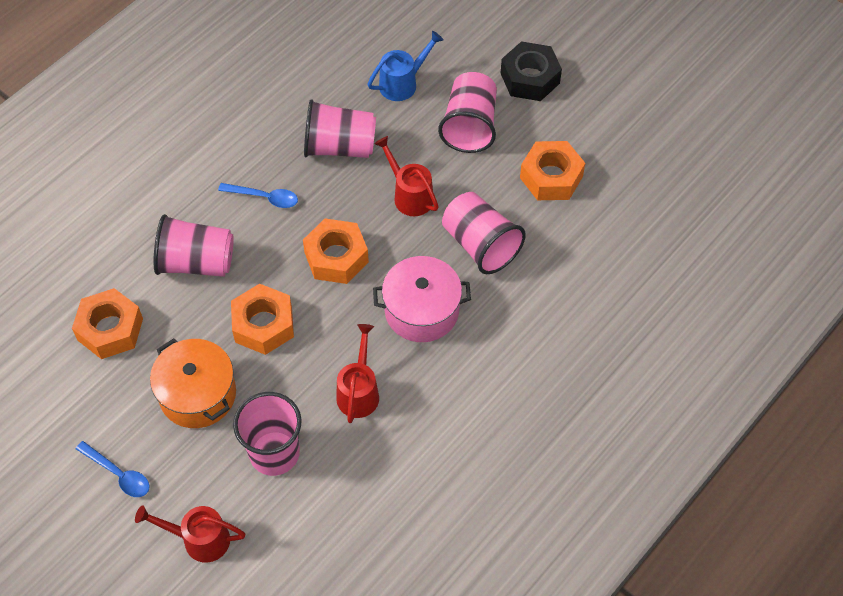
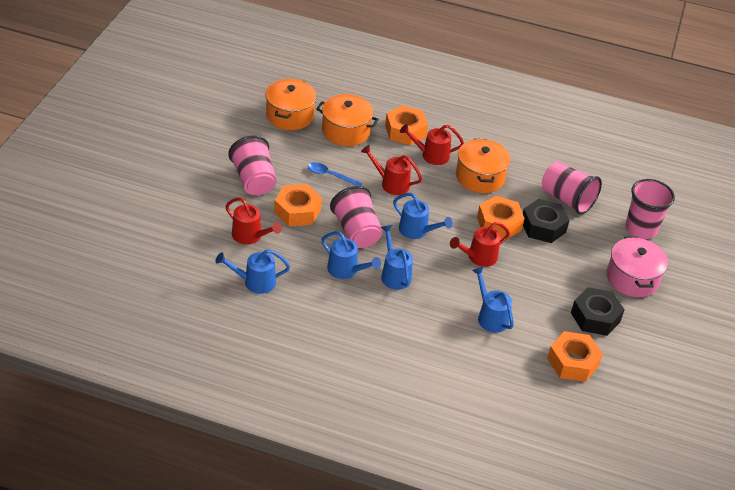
black nut: [500,41,562,101] = 1 -> [523,199,570,243] [571,287,625,336] = 2
blue spoon: [76,441,150,497] [218,183,298,208] = 2 -> [308,162,363,186] = 1
blue watering can: [368,31,444,101] = 1 -> [215,249,290,294] [321,231,381,279] [381,225,413,290] [393,193,453,239] [472,267,514,333] = 5
orange pot: [150,338,236,428] = 1 -> [265,79,316,130] [316,94,379,146] [456,139,511,193] = 3
pink cup: [153,214,234,277] [233,392,301,476] [304,99,376,158] [438,72,497,153] [442,192,526,274] = 5 -> [228,136,277,195] [330,186,382,248] [542,162,602,215] [625,179,675,239] = 4
red watering can: [135,506,245,563] [336,324,379,423] [374,136,439,216] = 3 -> [225,197,282,245] [361,145,422,195] [400,124,464,165] [450,222,510,267] = 4

